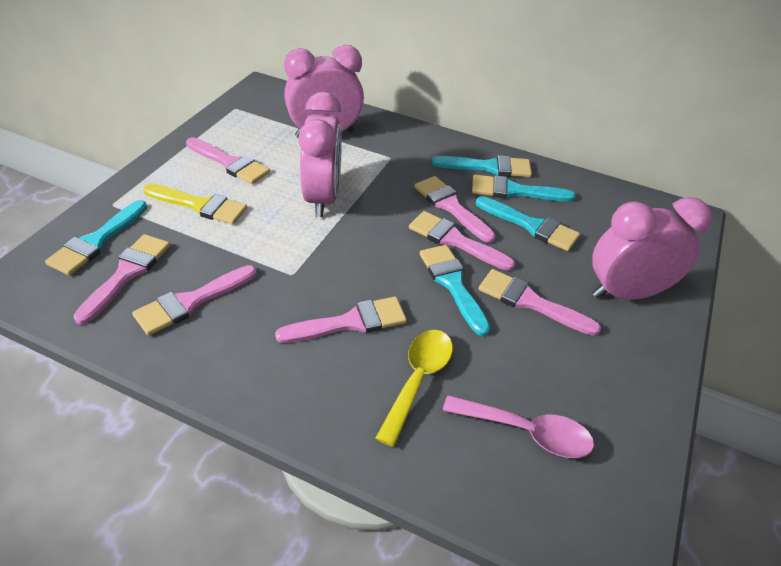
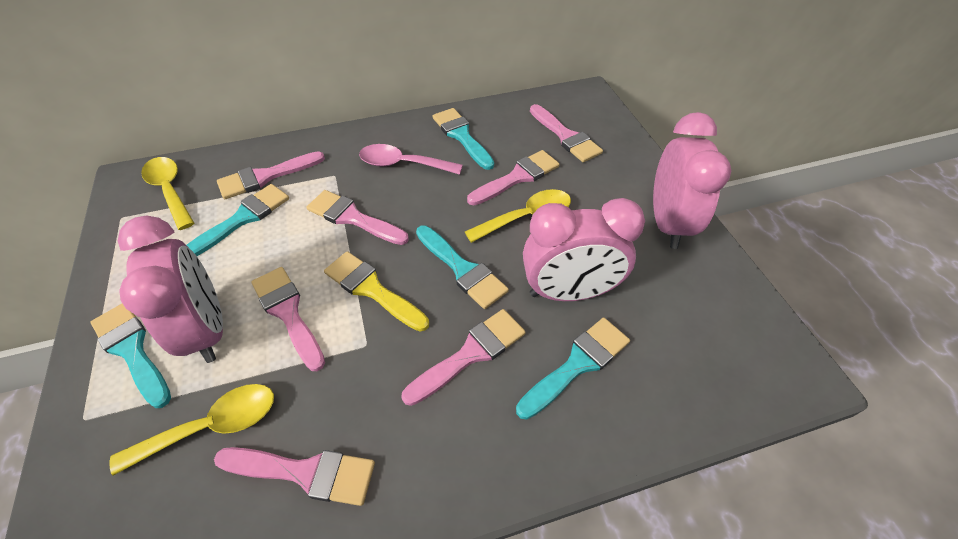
yellow spoon: [375,330,453,447] = 1 -> [110,384,274,476] [141,157,194,230] [465,189,571,243] = 3

